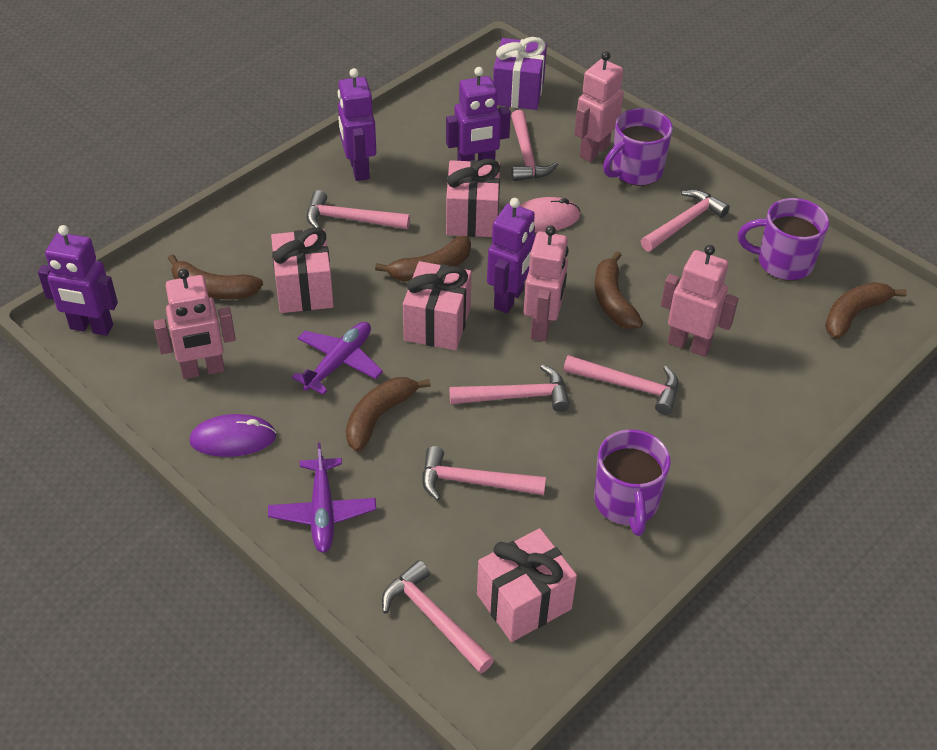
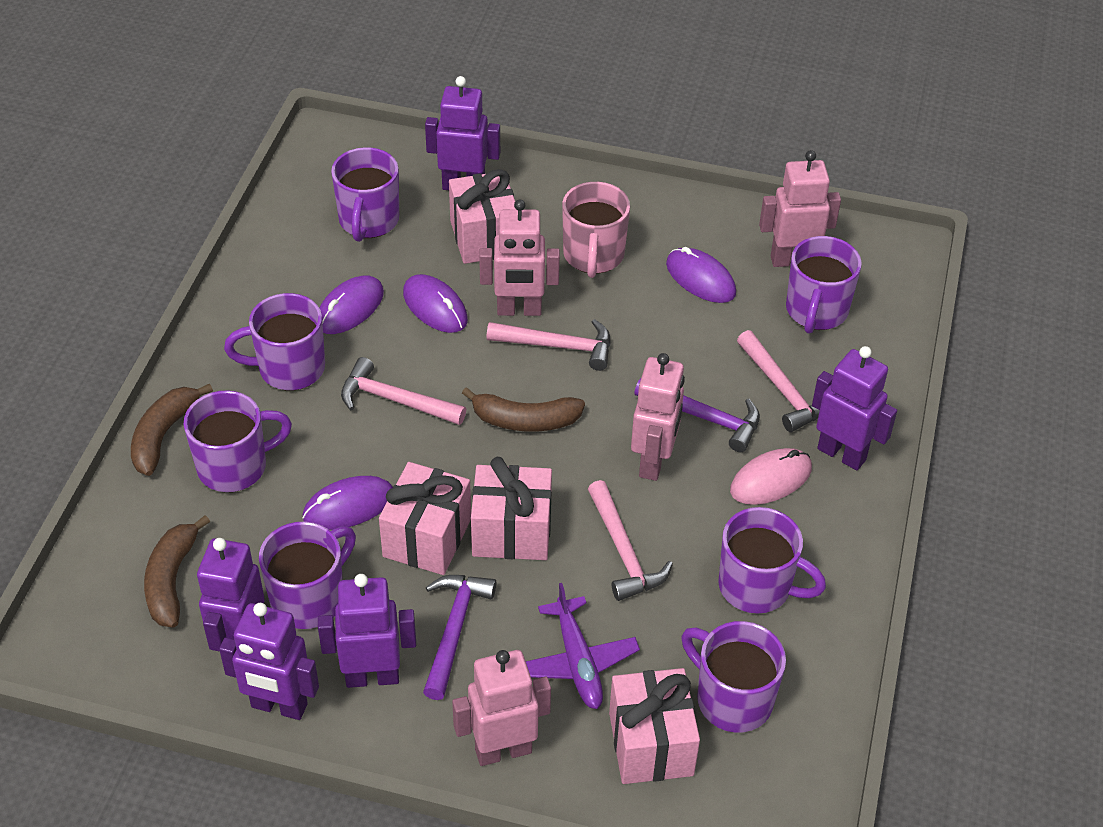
brown banana: [168,254,263,299] [346,377,431,452] [375,236,471,282] [595,251,643,329] [825,282,907,339] = 5 -> [131,384,213,476] [144,515,210,628] [462,387,585,432] = 3
pink hammer: [307,190,410,229] [382,560,494,674] [422,446,546,501] [449,364,570,412] [511,110,558,181] [563,355,679,415] [641,190,730,251] = 7 -> [341,357,466,425] [486,319,611,371] [588,480,673,601] [737,330,820,432] = 4
pink mug: none = 0 -> [562,182,630,278] = 1
purple gift: [493,37,547,110] = 1 -> none = 0
purple hammer: none = 0 -> [423,575,496,700] [634,378,760,452] = 2
purple mouse: [189,414,276,457] = 1 -> [302,476,393,530] [320,275,384,334] [403,274,468,333] [666,247,736,303] = 4
purple mug: [594,429,671,536] [603,108,673,186] [738,198,829,281] = 3 -> [183,390,292,492] [224,293,325,391] [259,521,356,629] [331,147,399,242] [681,621,786,733] [718,507,826,614] [786,236,862,334] = 7
purple plane: [268,442,376,553] [292,322,383,395] = 2 -> [526,583,640,709] = 1
purple robot: [38,225,118,336] [338,68,376,181] [446,67,511,161] [487,198,536,313] = 4 -> [197,538,265,652] [219,603,319,720] [318,574,416,688] [425,76,500,190] [812,346,897,470] = 5

